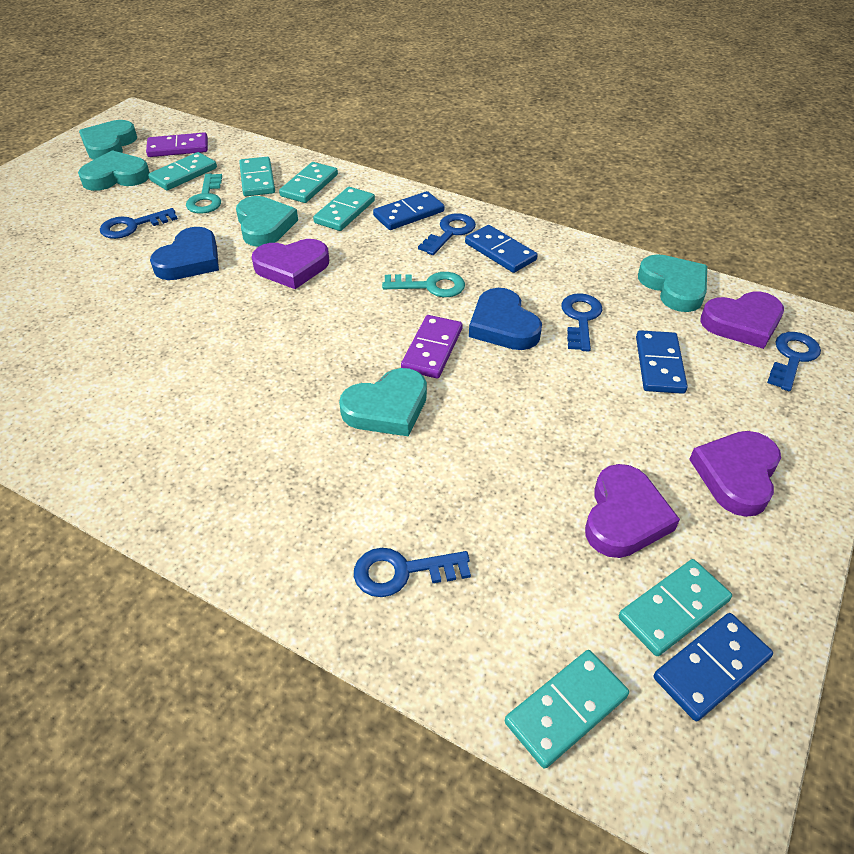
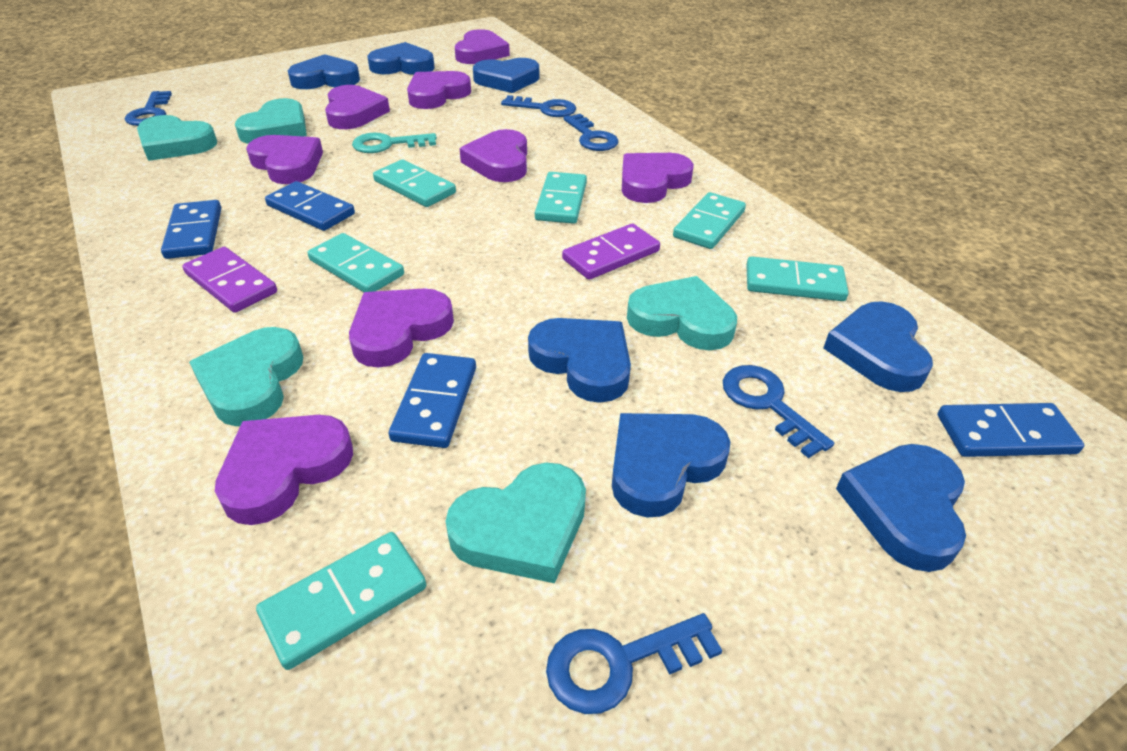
blue heart: [150,227,219,280] [469,288,542,350] = 2 -> [288,54,360,89] [368,42,435,75] [473,58,539,93] [528,318,631,403] [612,413,730,518] [823,301,933,392] [836,444,966,572] = 7
purple heart: [252,239,329,289] [585,464,680,558] [689,431,781,517] [700,292,784,349] = 4 -> [215,415,353,525] [246,135,323,184] [325,85,390,129] [349,288,454,368] [407,71,471,109] [455,29,510,64] [460,129,527,182] [622,153,694,203] = 8
turquoise key: [186,174,222,214] [382,272,465,297] = 2 -> [352,133,437,153] = 1

